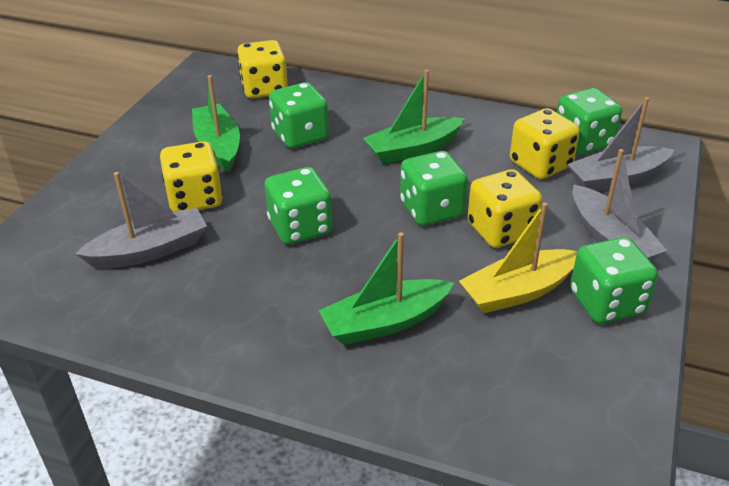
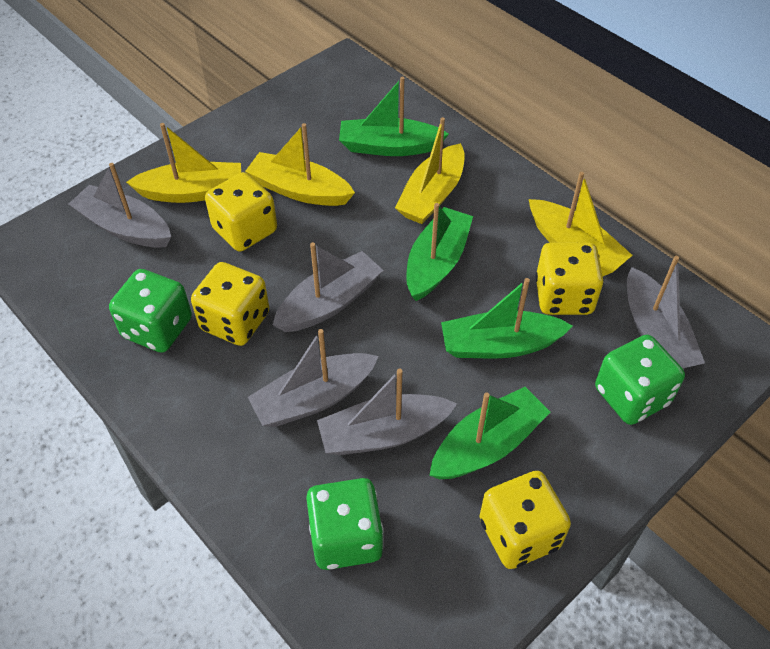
green boat: [192,75,240,172] [318,232,454,345] [363,70,465,164] = 3 -> [339,77,449,156] [406,203,473,301] [429,387,550,479] [441,278,573,358] = 4
green dice: [264,167,332,245] [269,82,329,148] [400,151,468,226] [557,88,622,155] [570,237,658,324] = 5 -> [109,269,192,353] [306,478,384,570] [595,335,685,425] = 3
grey boat: [76,172,207,269] [567,97,674,191] [573,149,667,261] = 3 -> [69,163,171,248] [248,329,379,427] [273,242,383,332] [317,368,457,455] [627,256,705,368] = 5
yellow boat: [459,202,577,313] = 1 -> [126,123,241,203] [245,123,355,206] [395,117,465,224] [529,172,633,276] = 4

